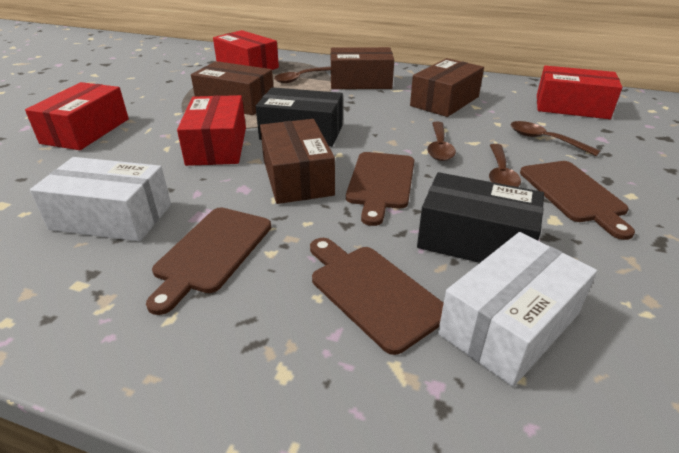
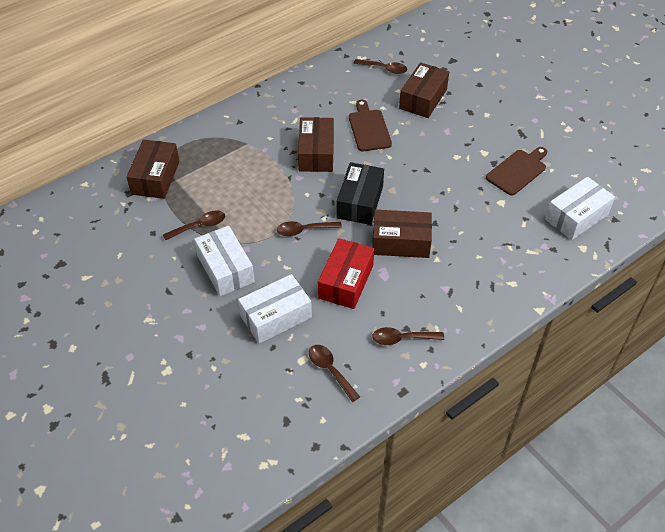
black box: [256,87,343,147] [417,172,544,263] = 2 -> [337,162,384,225] = 1
brown cutting board: [146,207,271,315] [310,238,444,355] [346,152,414,226] [520,161,635,240] = 4 -> [349,100,392,151] [486,147,547,195] = 2
brown spoon: [274,67,331,83] [427,122,456,161] [489,144,521,187] [510,121,600,156] = 4 -> [163,210,225,241] [277,221,342,236] [309,345,360,402] [354,59,407,74] [372,327,444,345] = 5
red box: [25,82,129,150] [177,95,246,166] [213,30,279,70] [537,65,623,119] = 4 -> [318,238,374,309] = 1
white box: [30,157,171,241] [438,232,597,387] = 2 -> [194,226,255,296] [238,274,312,344] [545,177,615,240] = 3

